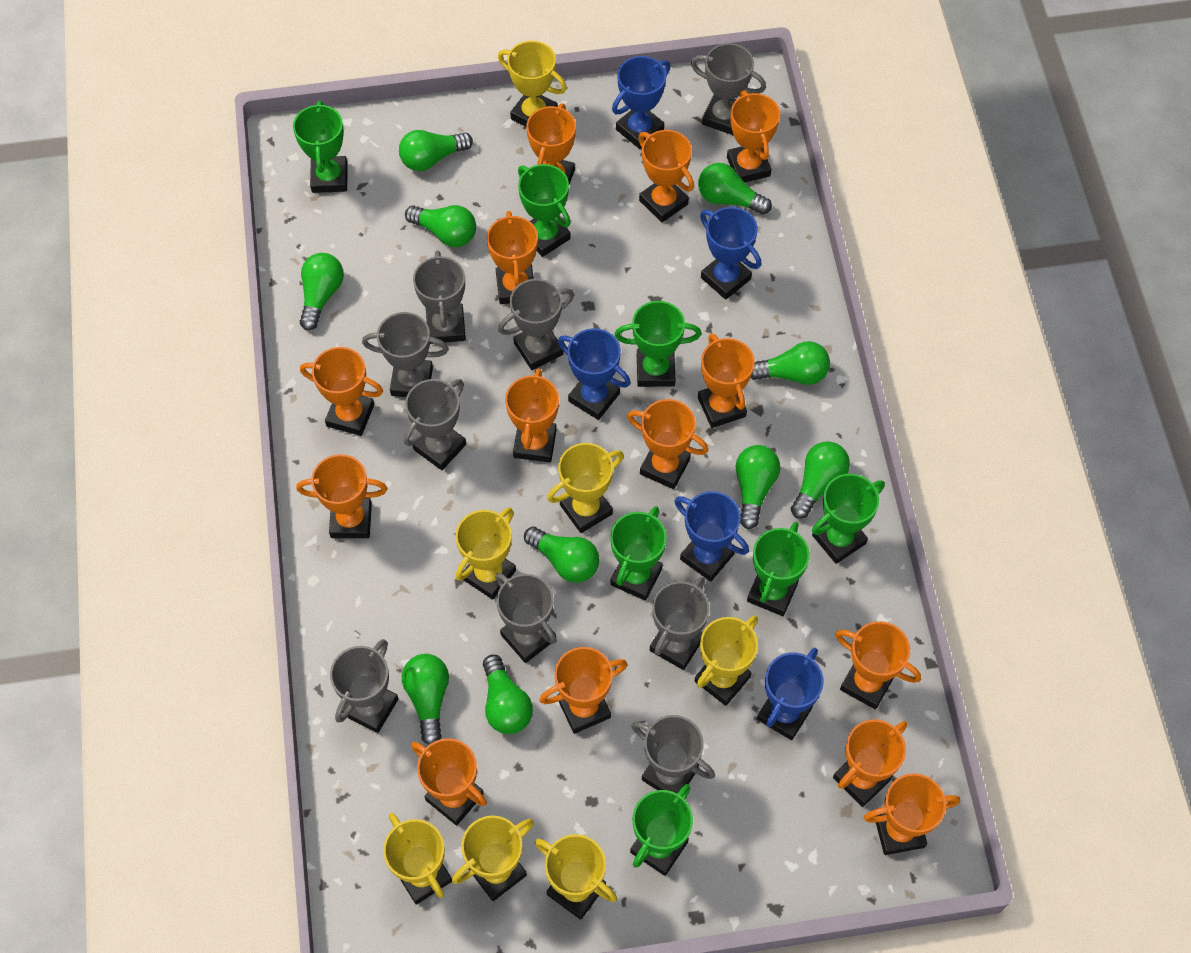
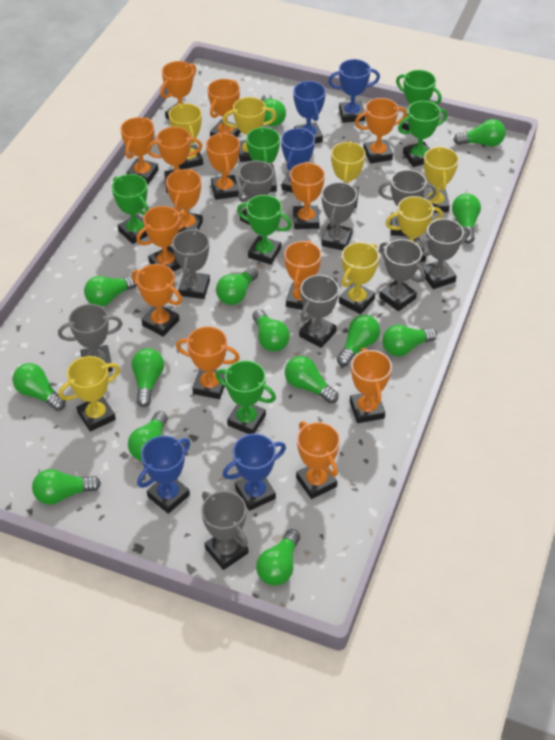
green light bulb: [300,253,344,331] [399,130,473,171] [402,654,449,745] [405,205,476,247] [483,655,533,734] [524,527,599,583] [698,163,772,215] [736,445,780,529] [751,341,830,385] [791,441,850,519] = 10 -> [12,363,66,411] [32,469,101,505] [84,275,137,307] [128,411,168,461] [131,348,164,407] [216,267,258,305] [252,309,290,352] [256,529,300,586] [261,94,286,126] [285,356,339,404] [337,315,380,366] [382,325,437,356] [452,193,481,243] [453,119,506,147] = 14
green trophy: [293,101,348,193] [518,164,571,257] [610,506,667,601] [614,301,701,387] [630,784,693,876] [747,522,810,616] [812,474,885,564] = 7 -> [112,174,149,244] [216,360,276,434] [237,195,292,265] [246,127,280,192] [396,70,442,131] [398,101,447,167] = 6

